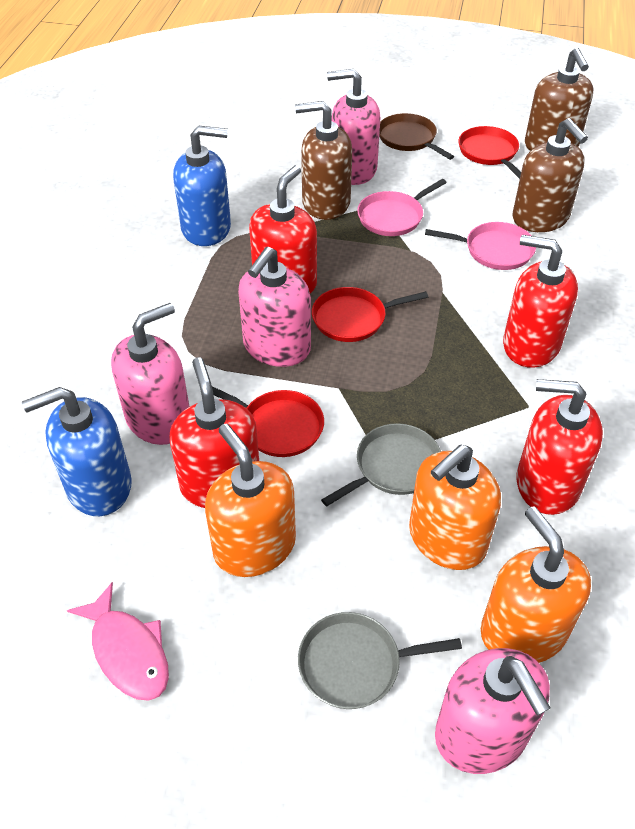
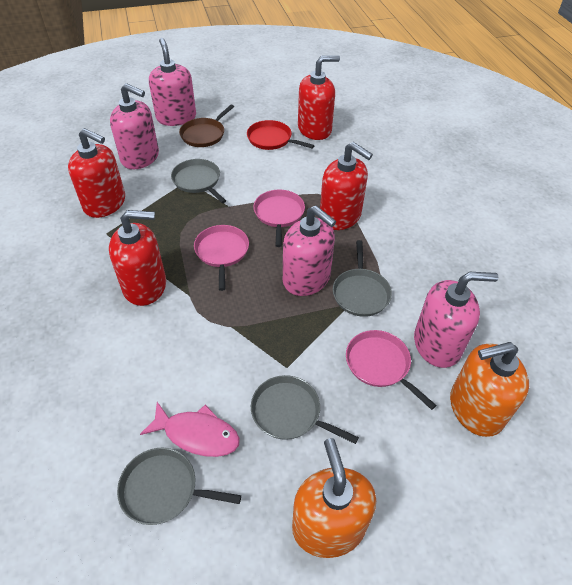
blue soap dispenser: [22,387,132,516] [173,125,231,246] = 2 -> none = 0
brown soap dispenser: [295,101,352,220] [513,118,588,232] [525,48,593,151] = 3 -> none = 0
grey pan: [298,612,462,709] [321,423,441,506] = 2 -> [117,448,241,525] [171,159,226,203] [251,375,359,444] [333,240,392,317] = 4
orange soap dispenser: [205,423,296,577] [409,445,501,570] [481,506,591,663] = 3 -> [292,438,376,558] [450,342,529,437] = 2
pink pan: [357,179,447,236] [425,222,536,270] = 2 -> [194,225,249,291] [253,190,305,247] [346,330,437,410] = 3
red pan: [212,386,324,457] [312,287,428,342] [458,126,521,179] = 3 -> [247,120,315,150] = 1

